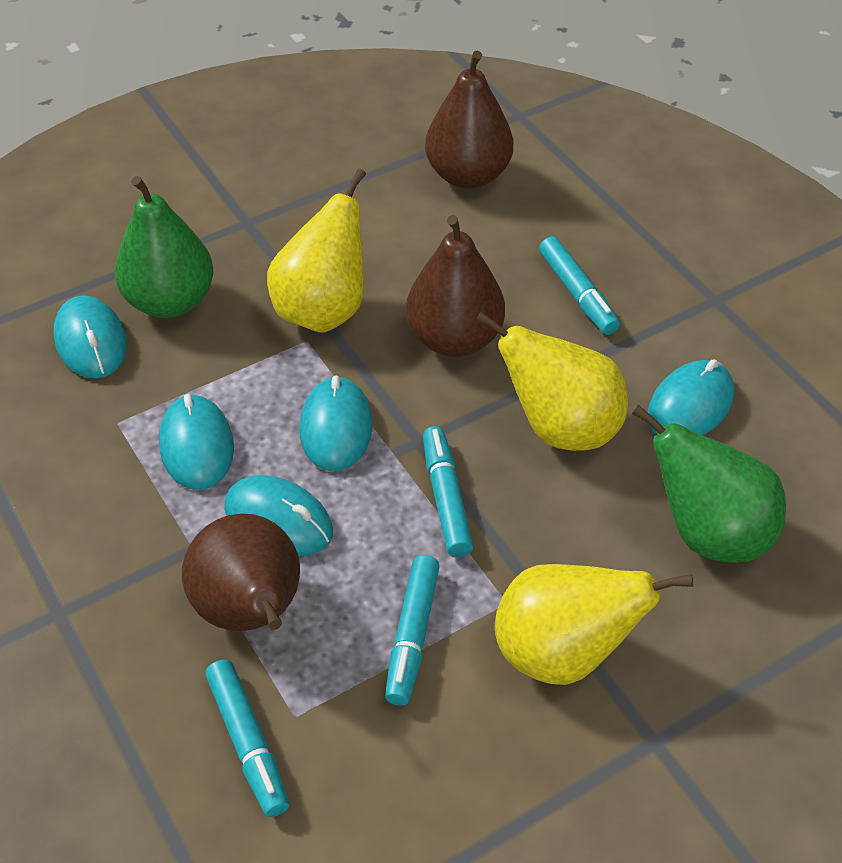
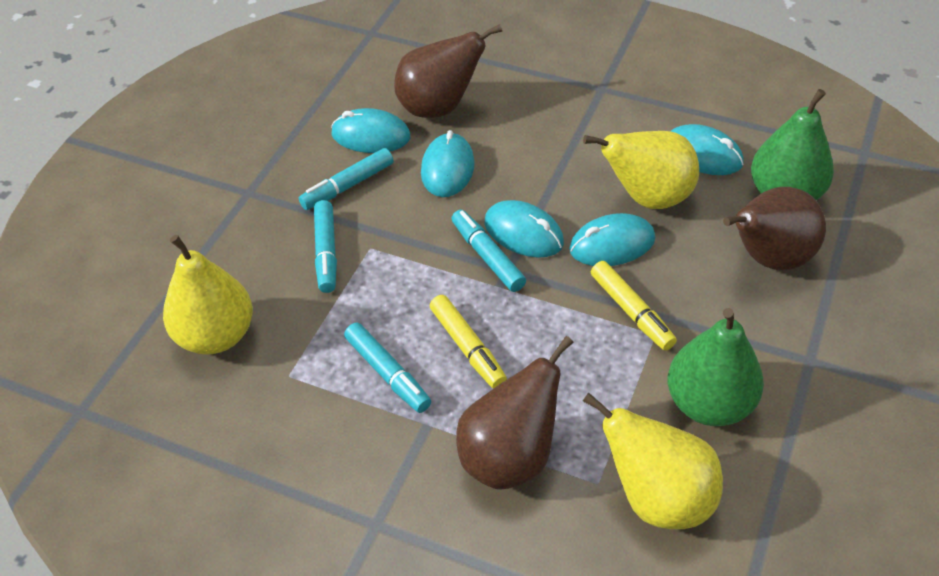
yellow marker: none = 0 -> [430,295,507,389] [591,261,677,351] = 2

